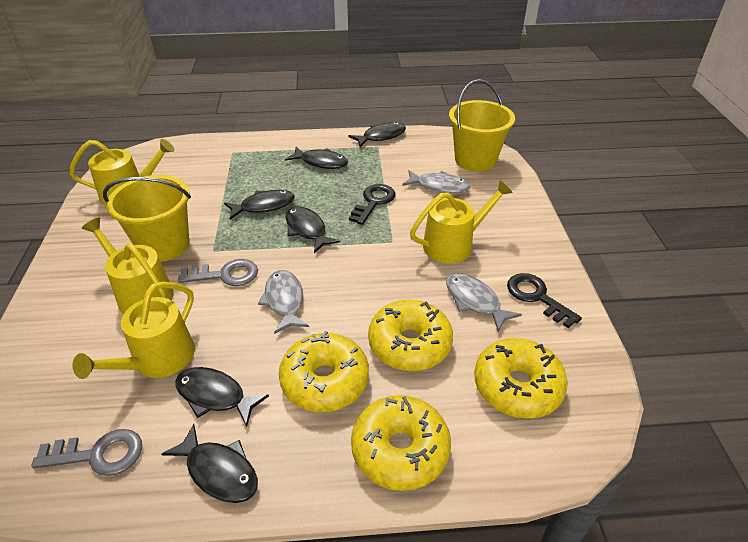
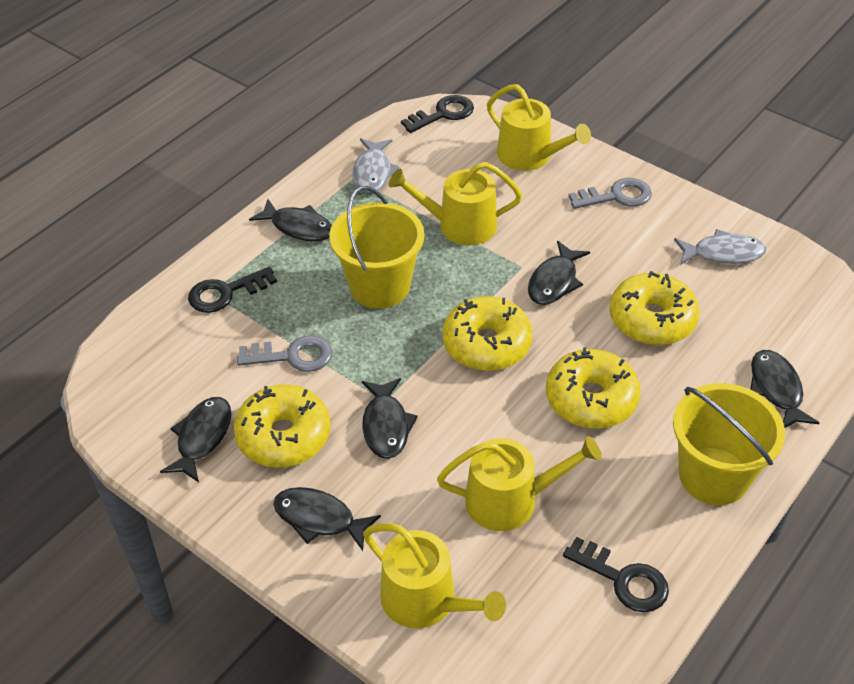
black key: [349,184,395,225] [507,273,582,328] = 2 -> [188,267,277,313] [401,95,474,133] [563,537,669,612] = 3
grey fish: [258,270,309,334] [402,170,470,194] [446,273,522,332] = 3 -> [353,138,400,193] [674,229,766,265] = 2

